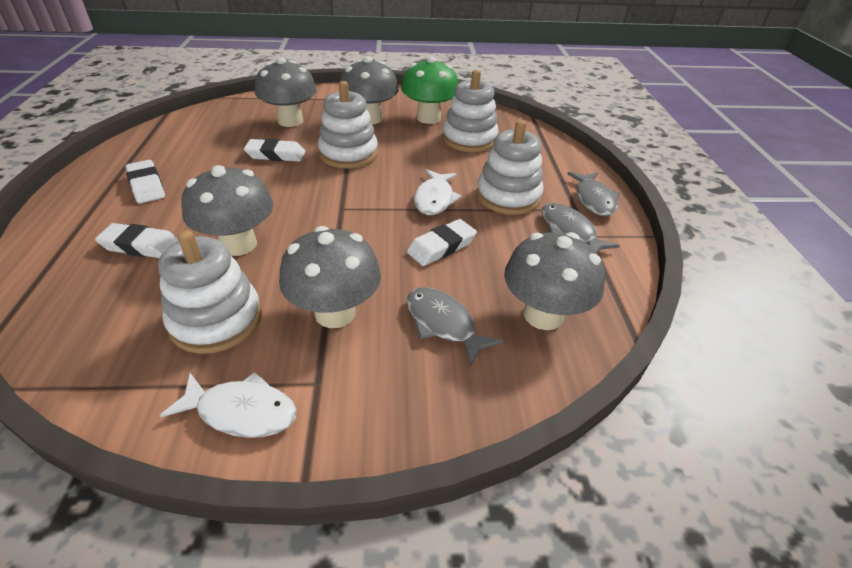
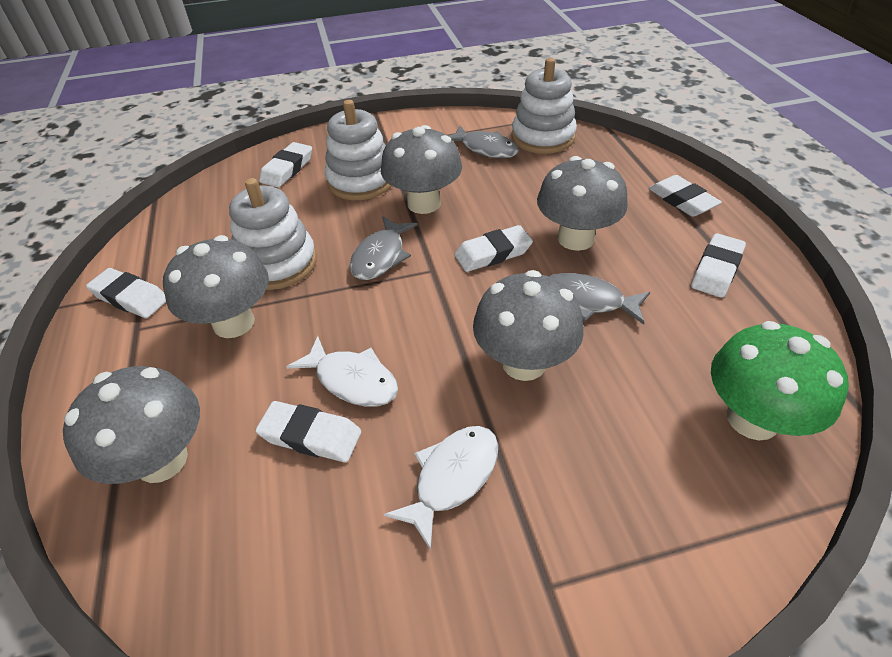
white eraser: [95,223,179,258] [125,160,165,203] [244,139,305,162] [407,219,477,266] = 4 -> [86,268,166,318] [255,401,361,462] [259,142,312,187] [455,225,533,272] [649,175,722,217] [691,233,746,298] = 6
white stacking toy: [158,230,262,354] [318,81,378,168] [442,70,499,152] [476,120,543,215] = 4 -> [229,178,317,290] [325,100,392,200] [511,58,577,154] = 3

